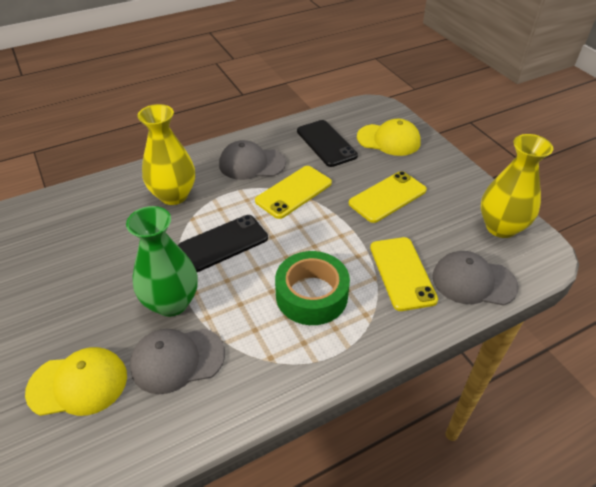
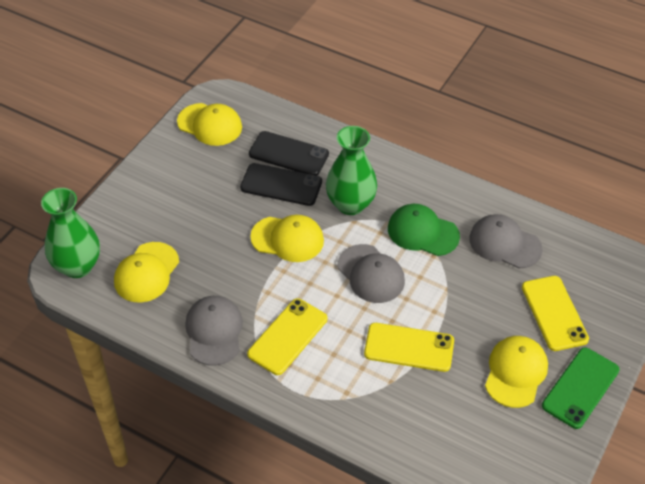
green cap: none = 0 -> [388,204,460,256] = 1
green phone: none = 0 -> [542,347,620,429] = 1
green tape: [275,251,350,325] = 1 -> none = 0
green vase: [126,206,198,317] = 1 -> [41,188,100,278] [326,126,377,215] = 2
yellow cap: [25,347,127,416] [357,119,421,156] = 2 -> [114,242,179,303] [177,103,242,146] [250,215,324,262] [485,336,548,408] = 4
yellow vase: [138,104,195,205] [481,134,553,238] = 2 -> none = 0

